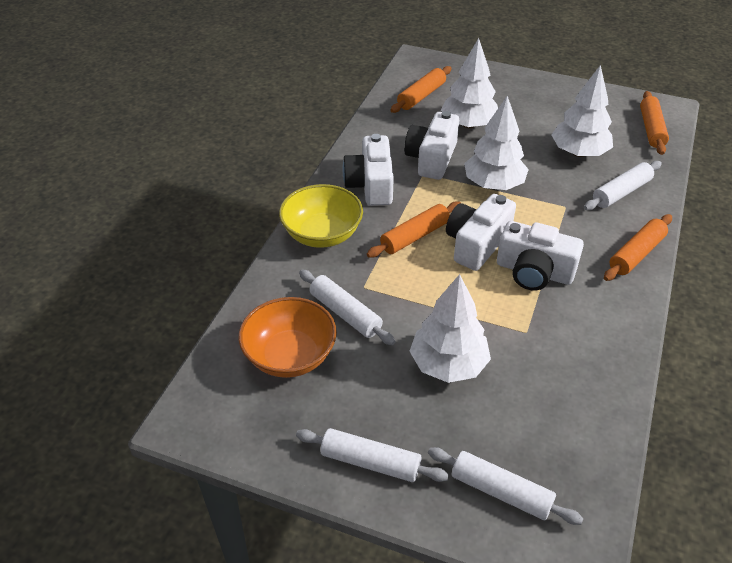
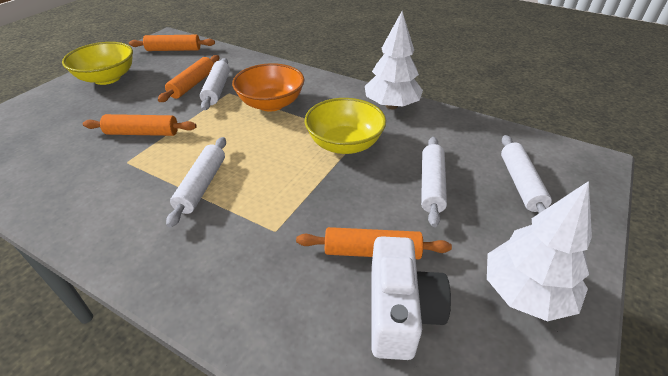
white camera: [343,134,394,206] [404,111,459,180] [446,194,516,271] [497,221,584,290] = 4 -> [371,236,451,360] = 1
white tree: [409,274,491,383] [441,38,498,128] [464,96,529,190] [551,65,613,157] = 4 -> [365,11,423,109] [487,181,592,321] = 2
yellow bowl: [279,184,363,248] = 1 -> [62,42,133,85] [305,98,386,154] = 2

